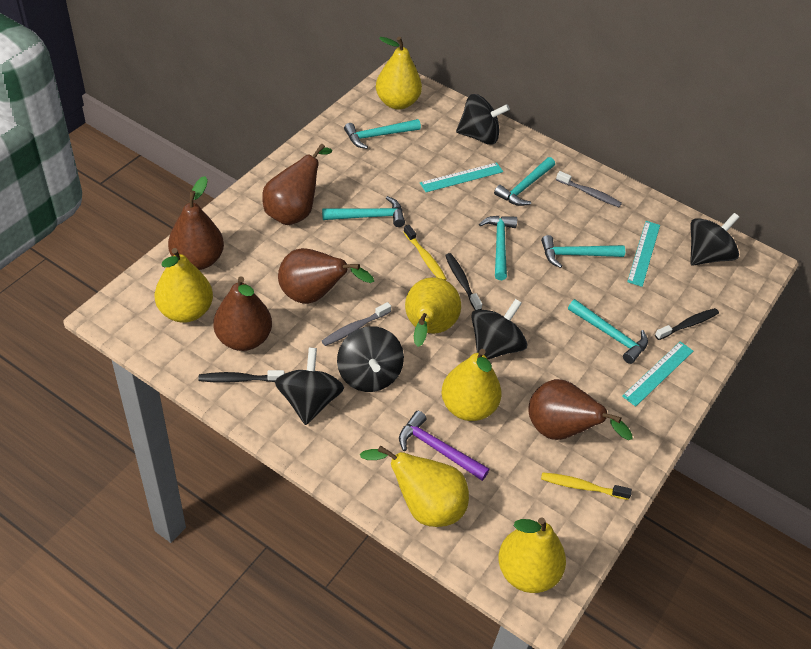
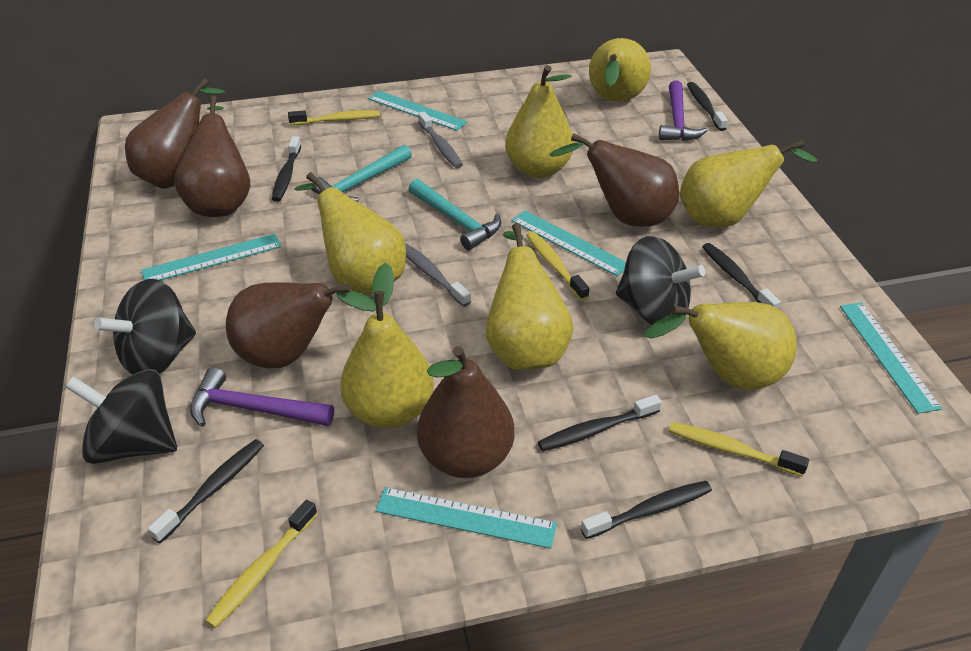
black spinning top: [275,348,344,425] [337,326,404,392] [456,94,510,145] [471,299,527,359] [690,213,739,266] = 5 -> [65,369,177,464] [94,279,196,375] [616,236,705,325] = 3
black toothbrush: [198,370,284,383] [445,253,482,310] [655,308,719,340] = 3 -> [148,439,264,543] [272,136,301,202] [538,395,662,451] [581,481,712,539] [687,82,728,131] [702,243,781,309] = 6
purple hammer: [399,411,489,481] = 1 -> [190,367,334,427] [659,80,708,141] = 2
turquoise hammer: [322,196,405,227] [344,119,421,149] [479,216,517,280] [494,157,555,206] [541,235,625,268] [568,299,648,364] = 6 -> [311,145,412,202] [409,179,501,250] = 2
turquoise ruler: [420,162,503,192] [622,341,693,407] [627,221,660,287] = 3 -> [141,234,282,280] [368,91,467,131] [376,487,557,549] [511,211,626,276] [840,302,942,414] = 5
yellow pear: [155,248,213,322] [360,445,469,527] [376,37,422,110] [405,277,461,347] [441,349,502,421] [498,517,566,593] = 6 -> [294,172,406,295] [340,263,434,428] [486,223,574,370] [505,65,574,178] [589,38,651,102] [645,302,797,390] [680,140,817,227] = 7
yellow toothbrush: [404,225,447,280] [541,472,632,500] = 2 -> [205,500,317,628] [288,110,380,125] [526,231,589,301] [669,422,809,477] = 4

